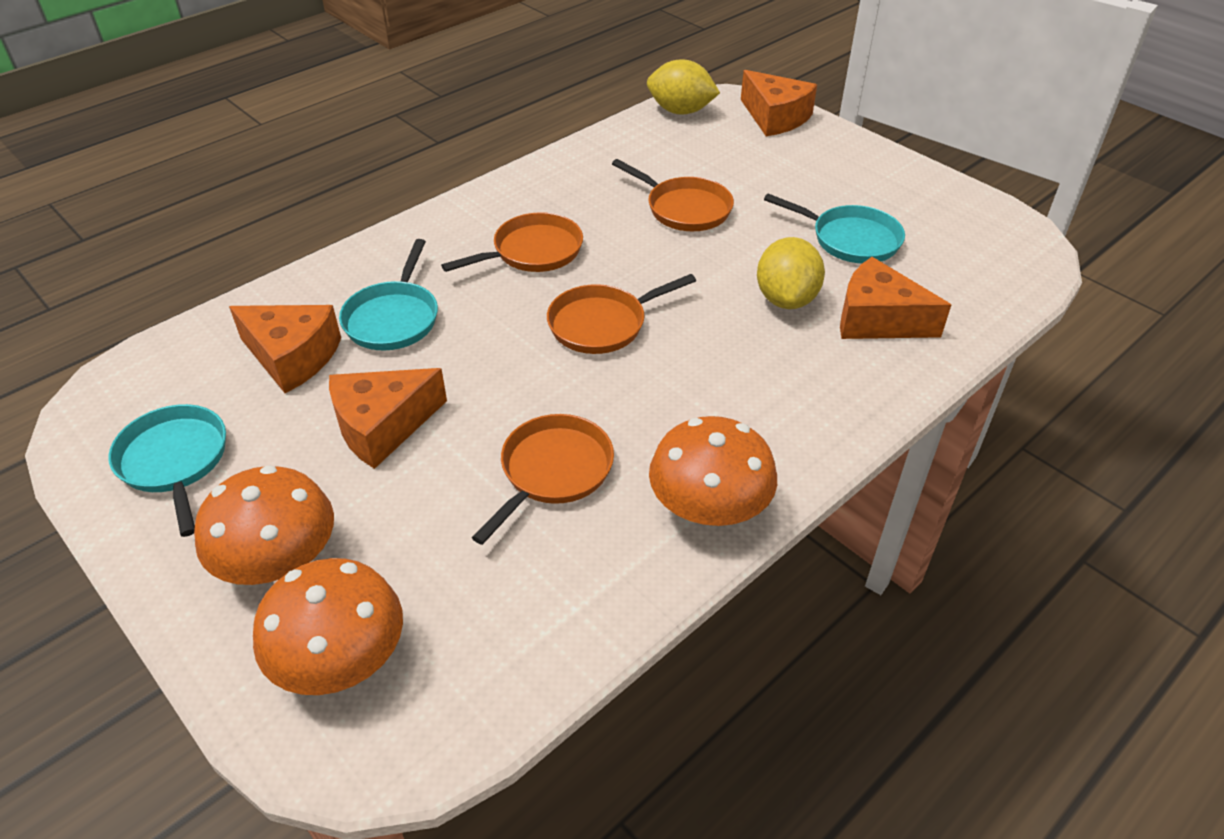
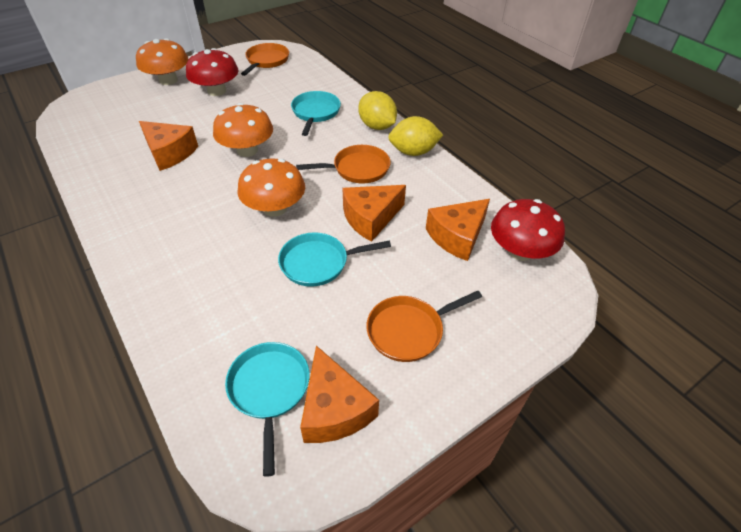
orange pan: [441,212,583,272] [472,414,614,545] [547,274,696,354] [612,159,734,231] = 4 -> [241,43,289,76] [296,145,390,183] [366,291,482,362] = 3
red mushroom: none = 0 -> [186,48,239,96] [491,199,565,261] = 2

